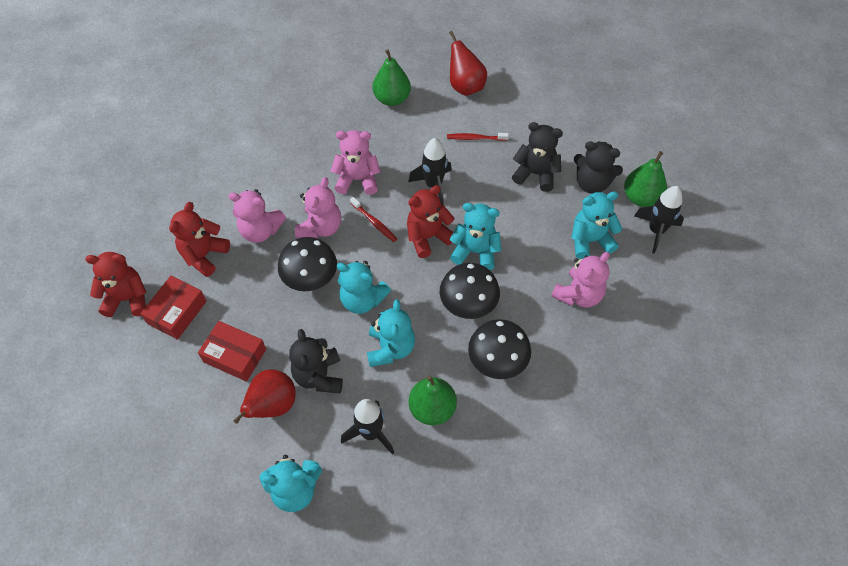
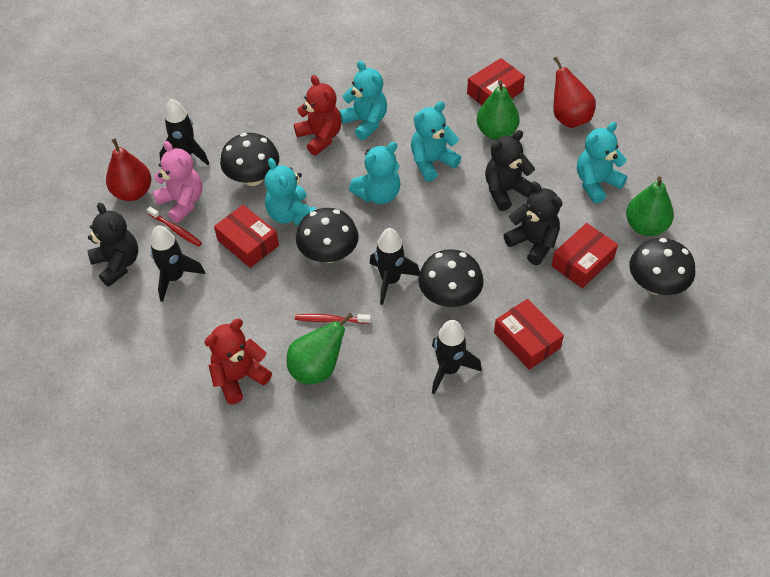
black mushroom: [278,237,337,291] [440,263,500,319] [468,319,531,379] = 3 -> [220,133,279,186] [296,208,359,263] [418,249,484,307] [629,238,695,295] = 4
black rocket: [341,399,394,455] [408,138,452,205] [634,186,684,254] = 3 -> [150,225,205,302] [159,99,209,165] [370,228,420,305] [432,320,482,394] = 4
pink teddy bear: [228,189,286,243] [295,177,341,239] [331,130,381,195] [551,252,610,308] = 4 -> [153,141,202,223] = 1
red box: [140,276,207,340] [198,321,266,382] = 2 -> [214,205,279,268] [467,58,525,105] [494,299,564,370] [551,223,618,288] = 4
red teddy bear: [85,252,146,317] [169,202,230,277] [407,185,455,258] = 3 -> [204,319,272,404] [294,75,342,155] = 2

